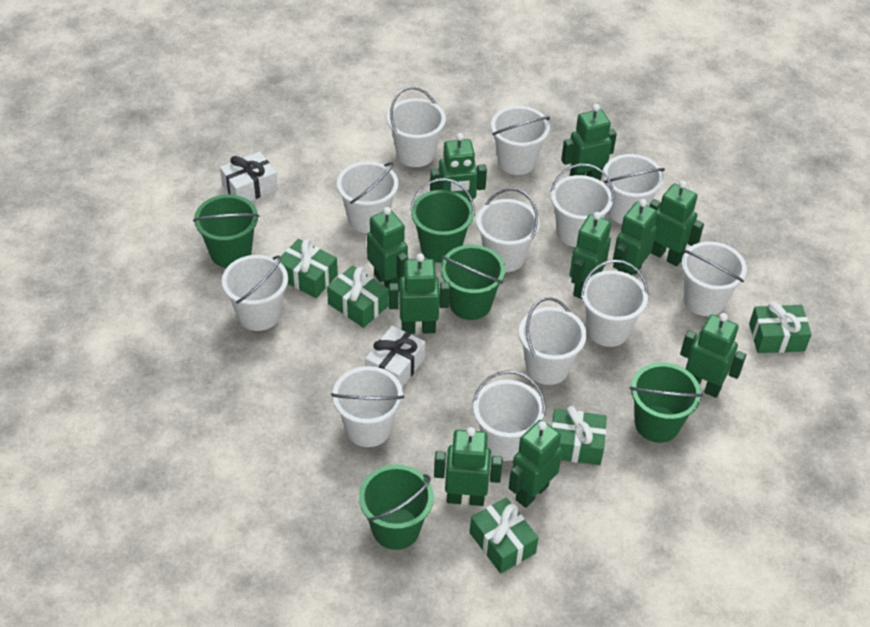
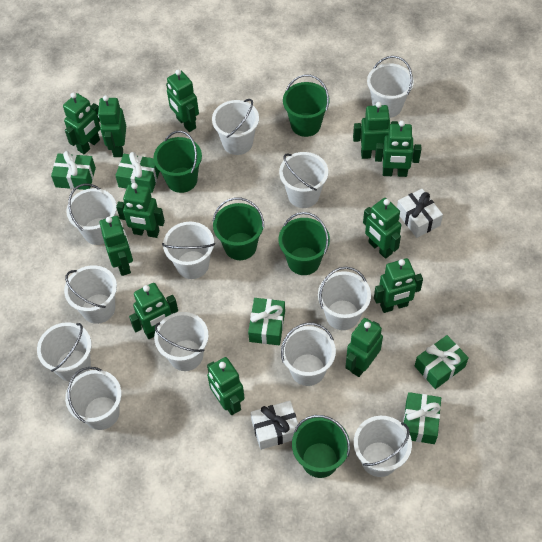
green robot: [367,207,409,291] [389,253,450,334] [430,133,487,203] [434,427,503,506] [508,420,562,508] [561,104,617,181] [569,212,611,299] [613,199,657,276] [649,181,704,266] [680,313,746,398] = 10 -> [63,92,100,154] [98,95,126,157] [100,216,133,276] [116,183,165,238] [129,283,178,339] [166,69,199,132] [207,357,245,415] [345,318,383,377] [353,102,398,159] [363,198,401,259] [374,258,423,313] [375,121,421,177] = 12

